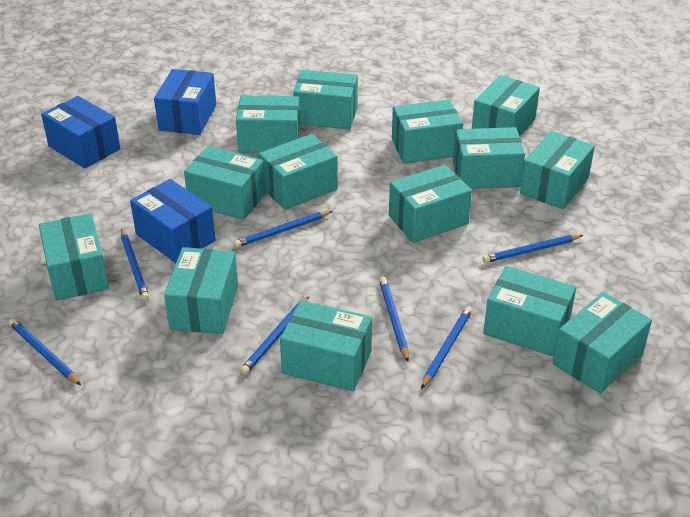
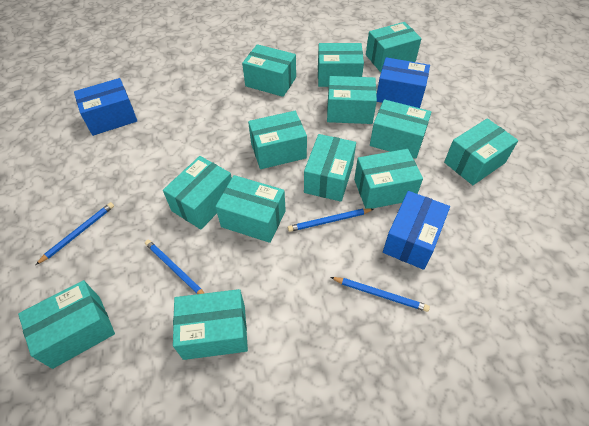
blue pencil: [9,319,81,385] [121,229,150,301] [234,211,332,248] [240,296,309,375] [379,277,409,362] [421,307,472,389] [482,235,583,263] = 7 -> [36,202,114,265] [145,240,204,294] [288,209,374,232] [331,277,430,312] = 4
turquoise box: [39,213,109,301] [164,247,238,334] [184,146,266,220] [236,96,300,153] [259,134,338,210] [280,300,372,391] [293,70,358,129] [389,165,472,243] [392,99,463,164] [453,127,525,189] [472,75,540,137] [483,266,576,356] [520,131,595,209] [553,292,652,394] = 14 -> [18,280,115,369] [163,156,232,229] [173,289,248,360] [215,175,286,243] [242,44,296,97] [248,111,307,169] [304,134,356,202] [318,43,364,87] [327,76,377,124] [354,149,423,209] [366,22,421,72] [370,100,431,159] [444,118,518,185] = 13

